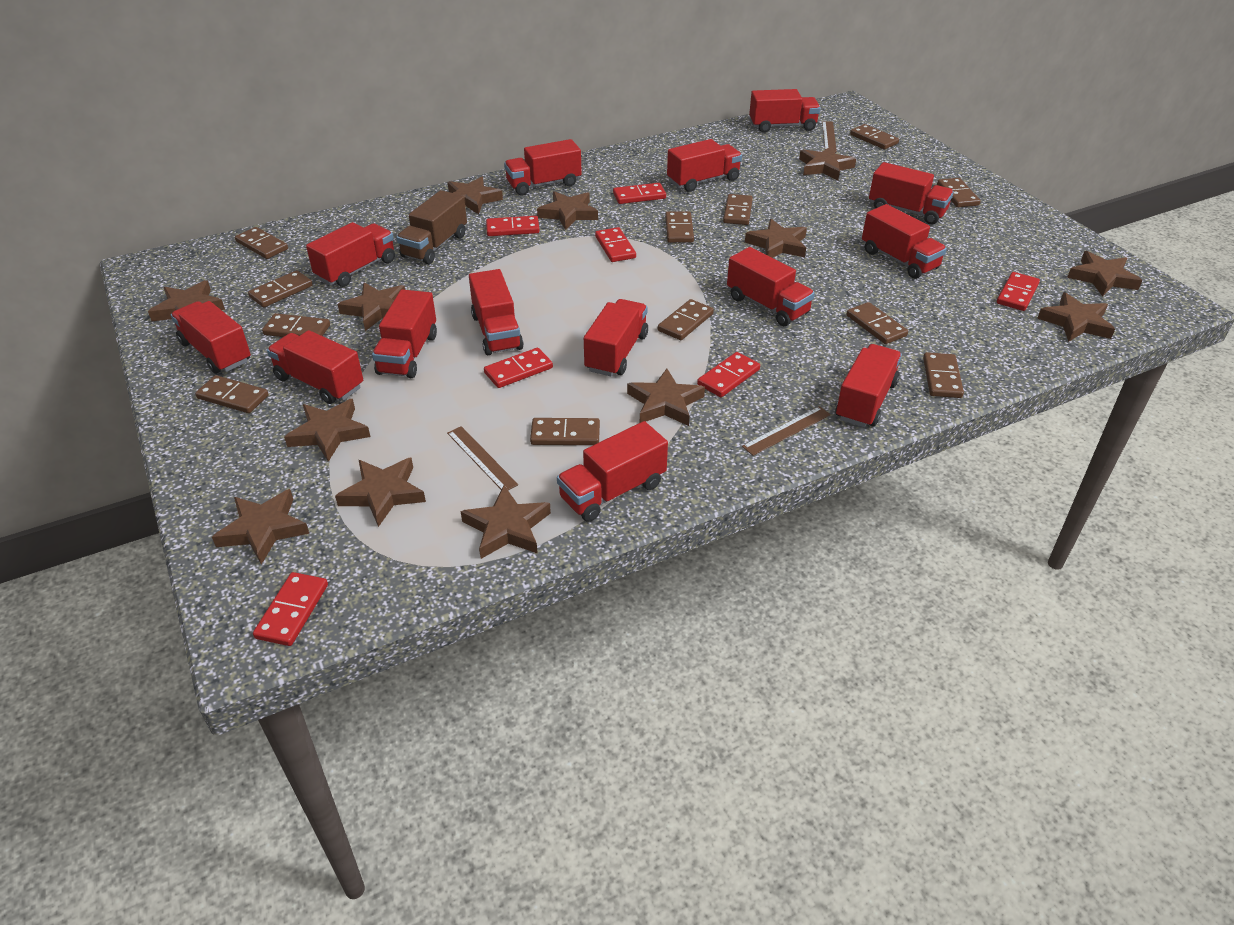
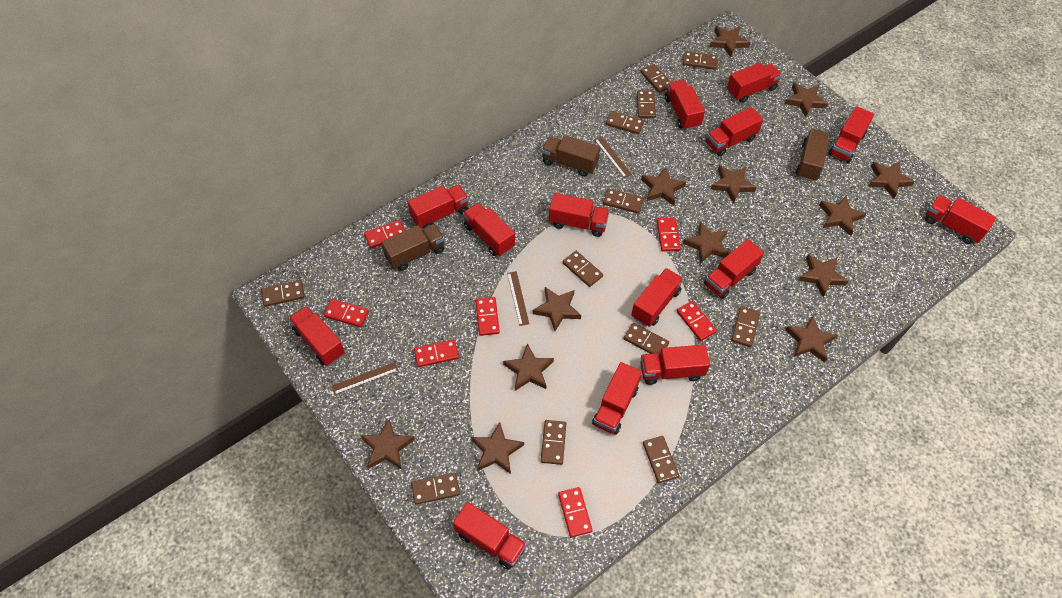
brown truck: [396,190,467,264] = 1 -> [381,224,445,271] [542,135,600,177] [795,129,829,182] = 3

